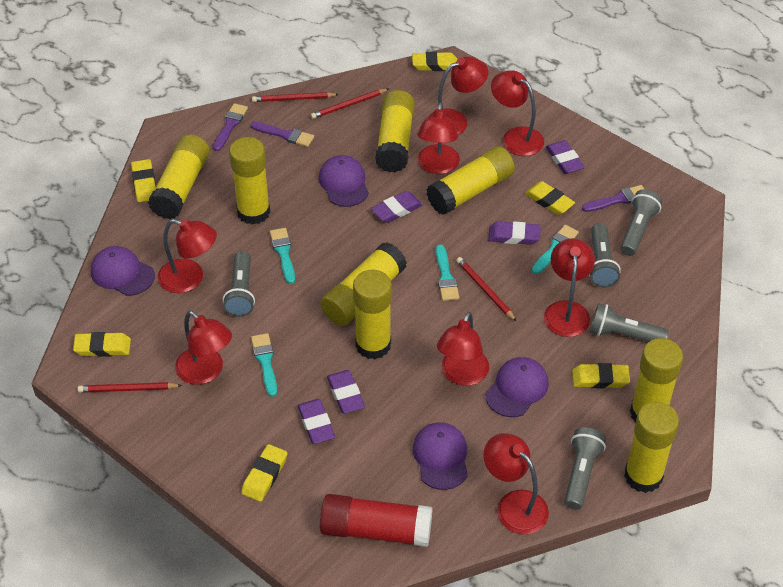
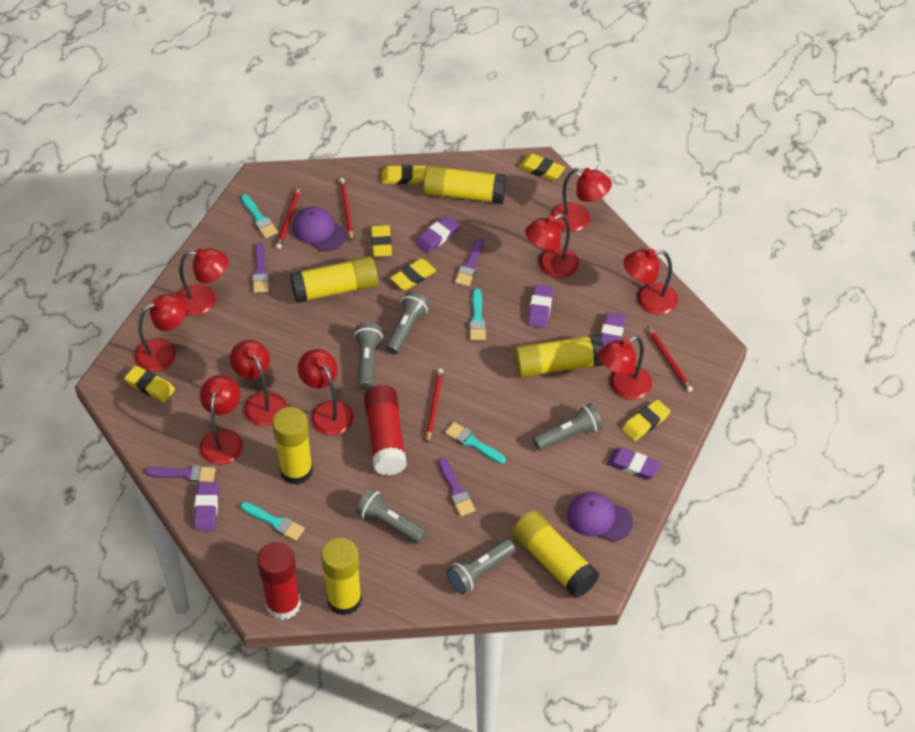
purple brush: [213,103,248,151] [250,122,314,147] [582,185,644,212] = 3 -> [145,465,216,482] [252,243,269,293] [438,458,475,516] [455,238,484,287] = 4
purple cap: [91,246,155,296] [319,155,369,207] [413,422,468,490] [485,357,549,417] = 4 -> [292,207,347,251] [567,492,633,542] = 2
red glue stick: [320,494,433,547] = 1 -> [257,542,301,620] [364,385,407,476] = 2
red lamp: [158,219,217,293] [175,311,232,385] [417,102,460,174] [429,56,488,135] [437,312,489,386] [483,433,549,535] [491,70,544,156] [544,238,595,337] = 8 -> [135,294,187,372] [177,248,228,316] [199,375,243,465] [230,340,286,426] [298,349,354,435] [525,214,579,278] [551,168,612,232] [598,336,652,400] [623,249,678,315] = 9
yellow glue stick: [148,135,210,219] [229,137,270,225] [320,242,407,326] [353,270,392,359] [375,90,415,172] [426,146,515,215] [624,402,679,493] [630,338,683,423] = 8 -> [272,407,313,485] [290,256,378,303] [321,537,362,616] [423,165,506,204] [512,511,599,598] [514,334,603,378] = 6

